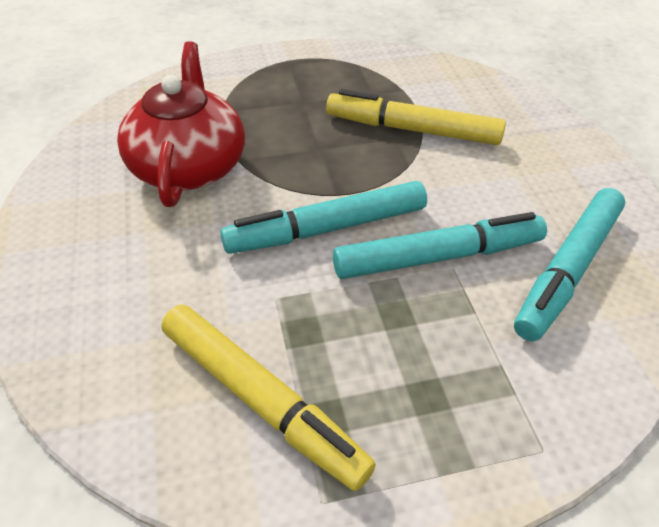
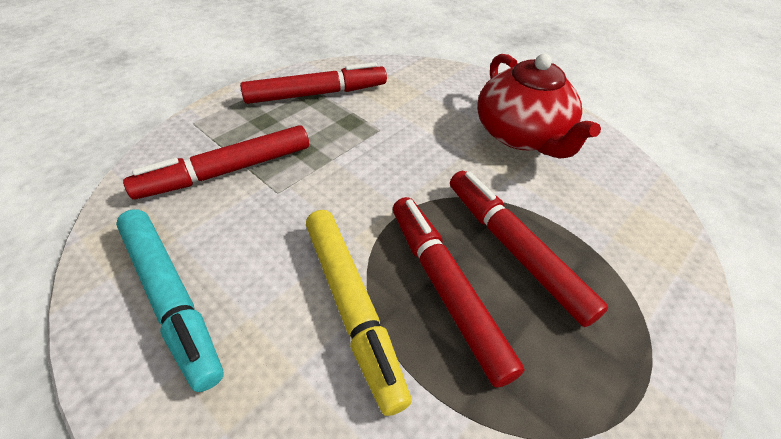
red marker: none = 0 -> [123,125,309,200] [240,62,387,104] [393,197,525,388] [450,171,608,327] = 4
turquoise marker: [220,181,427,254] [333,212,547,279] [514,188,625,341] = 3 -> [116,209,224,392] = 1
yellow marker: [161,305,376,491] [326,89,506,145] = 2 -> [306,210,412,416] = 1

